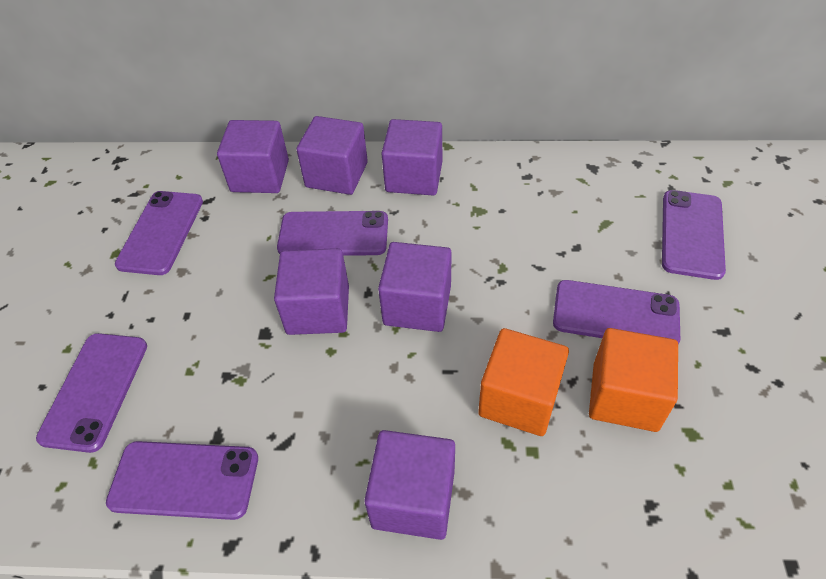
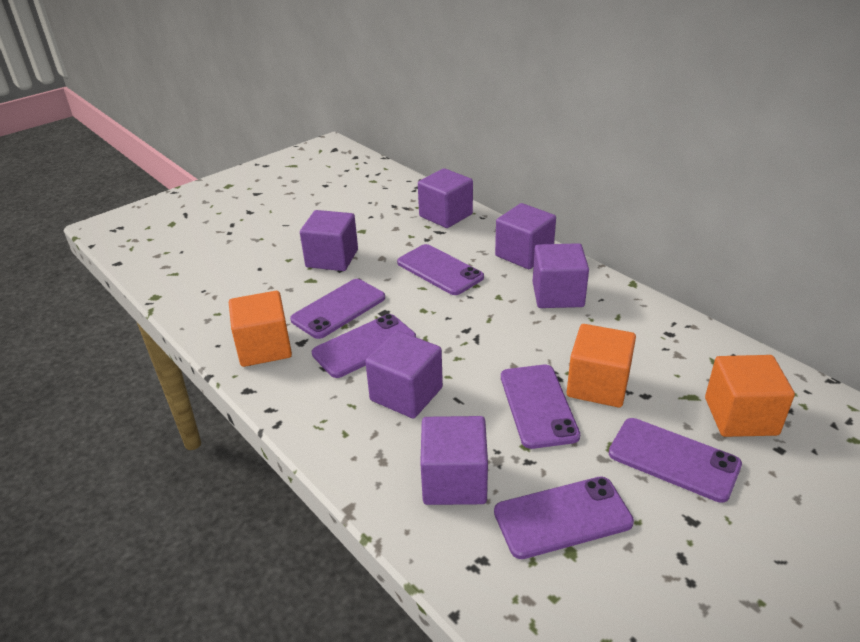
orange cube: [478,328,569,436] [589,328,678,432] = 2 -> [229,291,292,367] [567,324,636,407] [705,355,795,437] = 3

